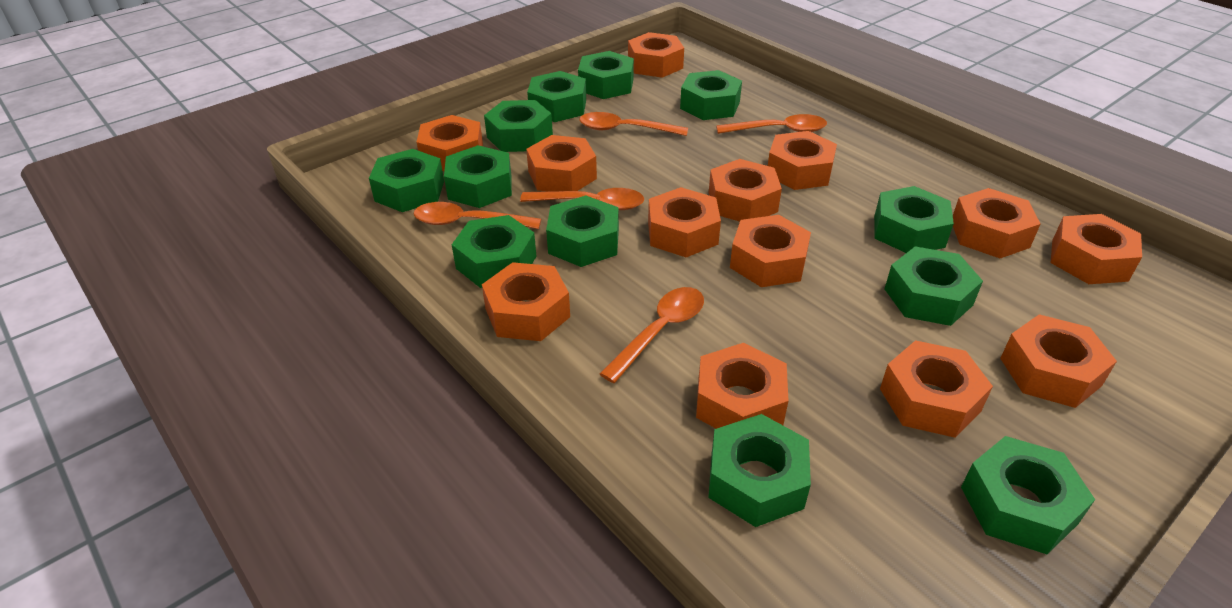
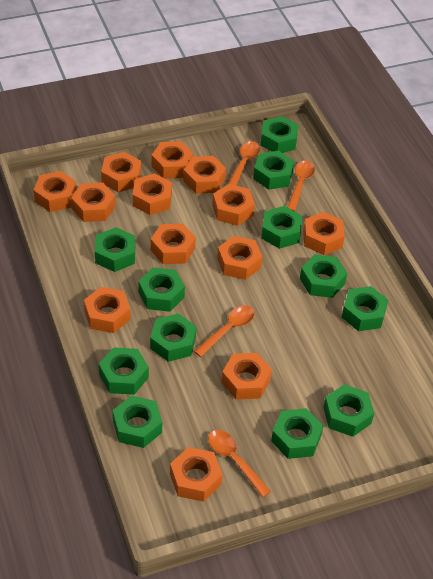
orange spoon: [413,202,541,229] [520,188,644,210] [579,112,688,136] [599,287,704,383] [716,114,827,134] = 5 -> [194,305,255,357] [208,430,271,497] [227,141,260,185] [287,160,315,211] = 4

